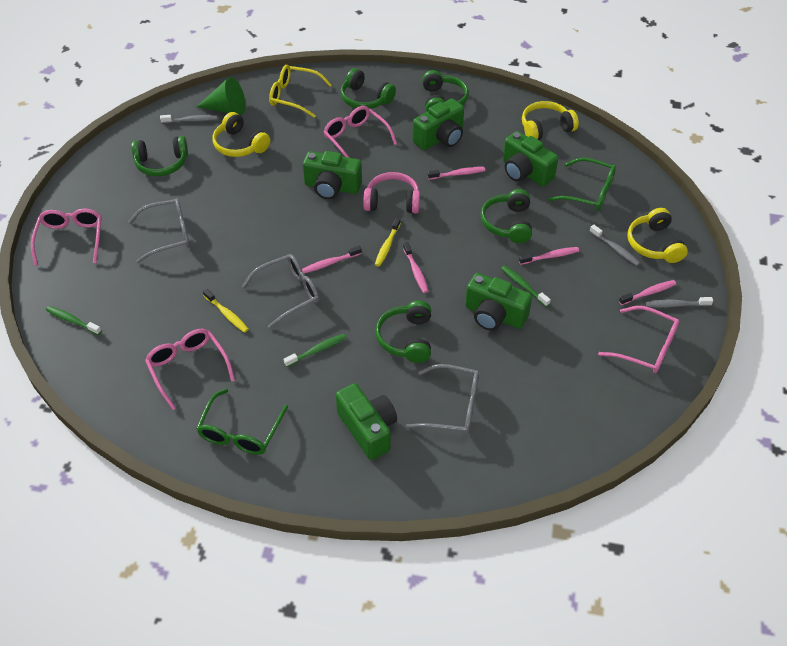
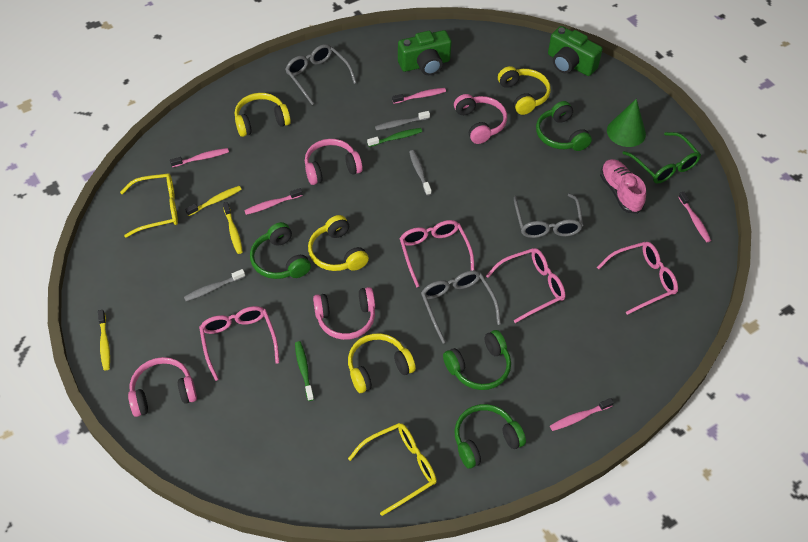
green camera: [303,151,362,199] [336,383,397,460] [413,98,464,150] [465,273,532,331] [503,131,559,186] = 5 -> [398,30,452,75] [548,26,603,76] = 2
green glasses: [196,389,288,455] [548,158,616,211] = 2 -> [623,132,701,184] = 1
green headphones: [131,136,188,176] [341,68,396,109] [375,300,431,363] [422,70,469,111] [481,189,532,243] = 5 -> [250,222,311,279] [443,330,511,390] [454,404,526,469] [536,101,592,151] = 4
green toothbrush: [46,306,102,335] [284,334,346,367] [501,265,551,307] = 3 -> [295,341,314,401] [367,128,422,147] = 2
pink headphones: [363,172,420,213] = 1 -> [128,357,197,417] [305,139,363,185] [313,287,375,340] [454,94,507,144] = 4
pink shoe: none = 0 -> [600,159,646,214] = 1
yellow glasses: [269,65,332,118] = 1 -> [120,173,178,238] [348,423,437,516] = 2
yellow headphones: [212,112,270,157] [522,101,579,140] [627,208,688,263] = 3 -> [235,93,291,137] [308,215,369,271] [348,333,416,393] [498,66,551,115] = 4
yellow toothbrush: [203,289,249,333] [375,218,401,266] = 2 -> [98,310,110,370] [185,186,242,216] [223,202,243,254] = 3

